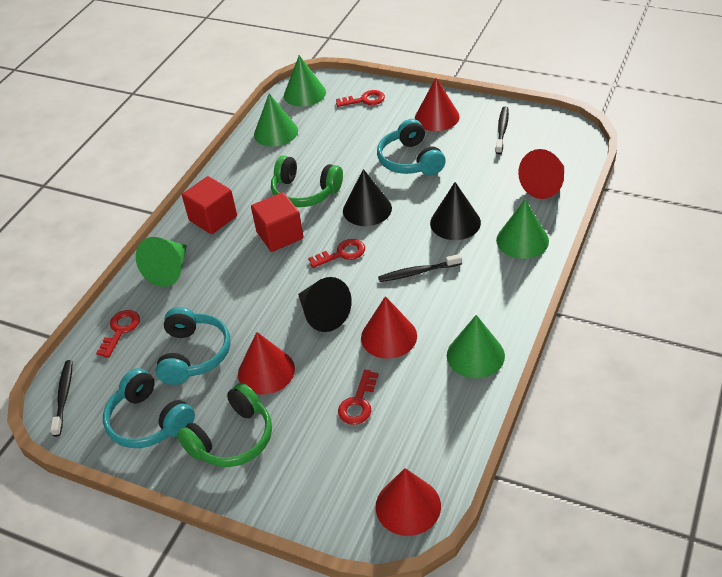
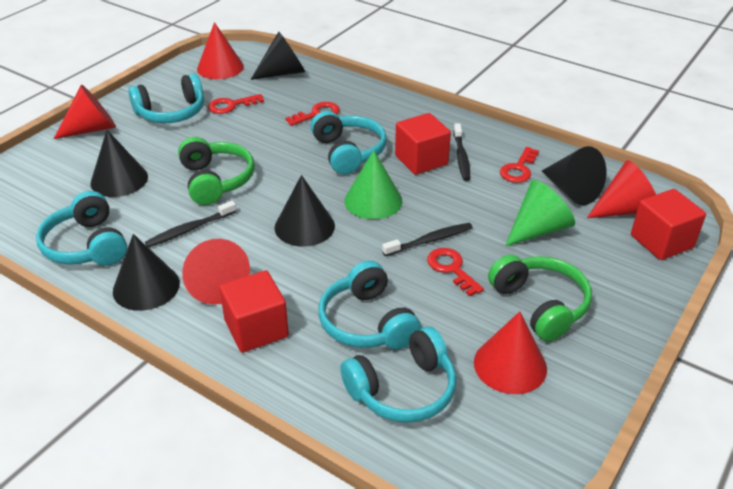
black cone: [298,277,352,332] [343,169,392,226] [430,182,481,240] = 3 -> [90,130,148,197] [113,234,180,311] [251,31,305,80] [274,175,335,247] [542,146,606,205] = 5
green cone: [136,237,187,287] [254,94,298,147] [284,55,326,107] [447,315,505,378] [496,199,549,259] = 5 -> [344,150,402,219] [505,180,575,246] = 2
red cube: [182,176,237,234] [251,192,303,252] = 2 -> [219,270,289,353] [395,113,451,175] [631,189,706,260] = 3
turquoise headphones: [103,368,195,448] [156,307,231,385] [377,119,446,175] = 3 -> [36,191,127,266] [128,73,204,123] [311,111,387,175] [318,261,421,349] [341,326,456,423] = 5

